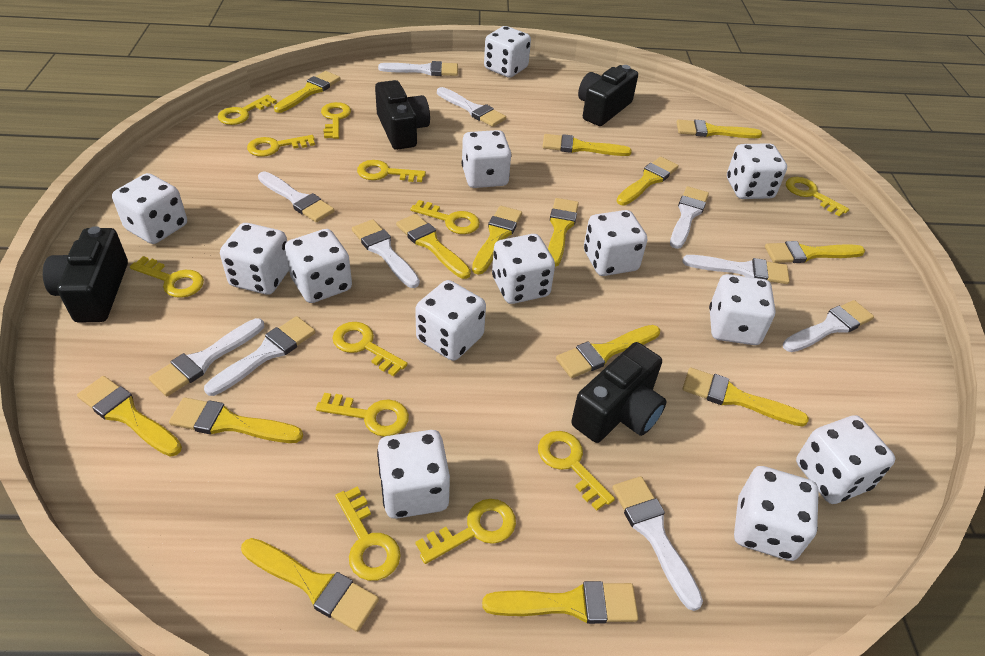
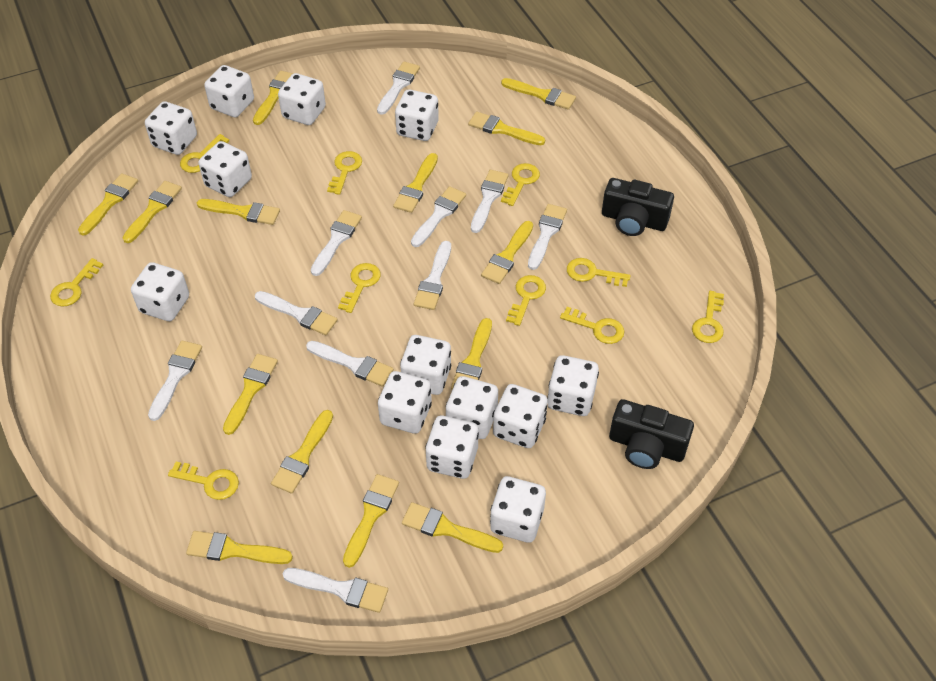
black camera: [43,226,128,323] [375,80,430,150] [571,342,666,443] [578,65,638,126] = 4 -> [602,178,674,236] [609,399,694,469] = 2
yellow key: [130,256,204,298] [218,95,277,125] [247,135,315,156] [316,393,409,437] [321,102,351,139] [333,322,408,376] [335,487,401,581] [357,160,426,182] [411,200,480,234] [415,499,516,564] [538,431,615,511] [786,177,849,216] = 12 -> [50,258,103,307] [168,462,239,500] [180,134,229,173] [327,151,362,195] [338,263,381,313] [501,163,540,206] [506,275,546,326] [560,307,625,344] [567,258,631,287] [692,291,724,343] = 10

